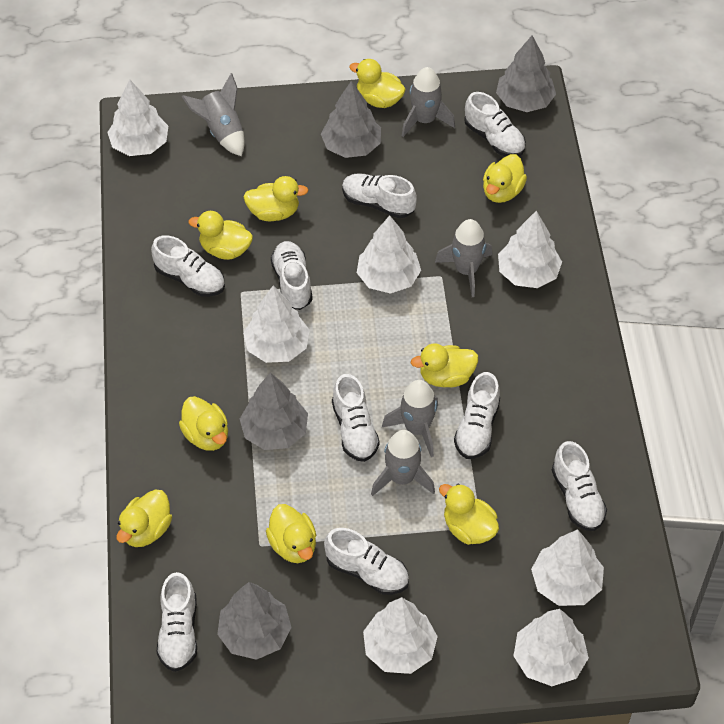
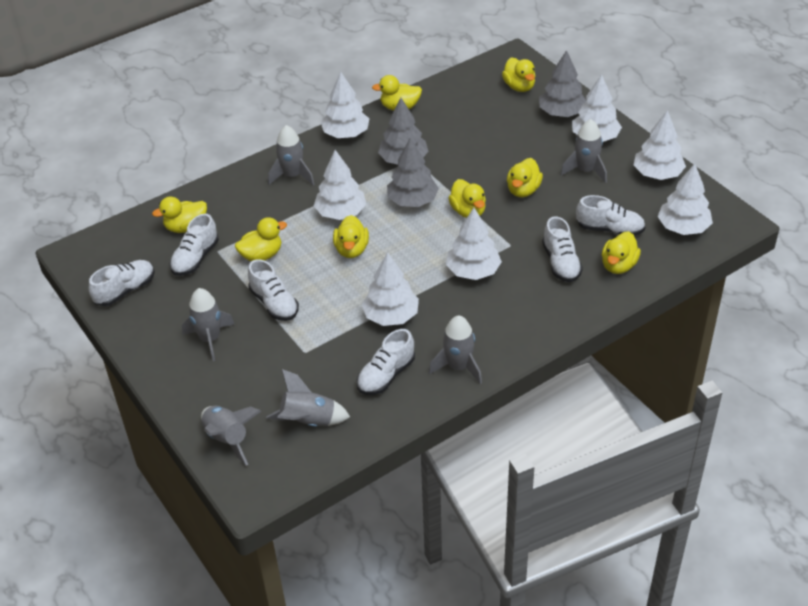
grey rocket: [182,73,245,156] [371,430,435,496] [382,380,438,457] [402,67,455,137] [435,219,492,297] = 5 -> [182,288,235,361] [201,406,261,466] [266,369,350,427] [268,125,315,185] [429,315,482,384] [560,119,607,184] = 6
grey tree: [217,582,292,660] [240,373,308,450] [321,81,381,158] [496,35,556,112] = 4 -> [378,98,429,165] [387,138,439,207] [539,50,586,117] = 3
white shoe: [151,235,225,297] [157,572,197,672] [271,241,313,310] [324,528,409,595] [332,374,380,462] [342,173,417,218] [454,372,500,459] [464,92,526,157] [552,441,607,531] = 9 -> [89,260,155,306] [169,214,219,276] [248,259,299,321] [357,329,415,395] [542,216,583,282] [576,195,645,236] = 6
yellow duck: [116,489,172,547] [179,396,228,451] [189,211,253,260] [243,176,309,221] [266,504,316,563] [349,59,406,108] [411,343,478,387] [439,484,499,545] [483,154,527,203] = 9 -> [152,196,207,233] [235,217,287,261] [333,215,369,258] [372,75,422,110] [448,179,486,218] [502,58,535,92] [507,158,543,197] [602,232,641,274] = 8

